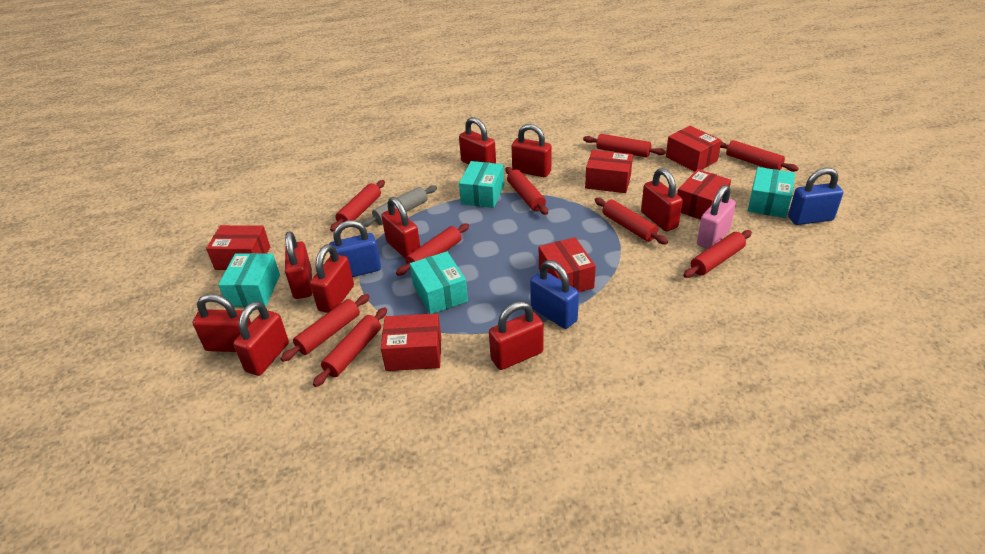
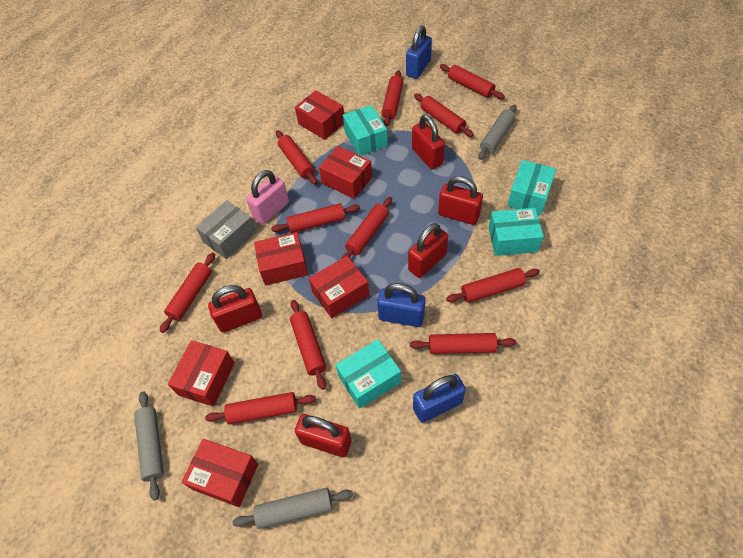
grey box: none = 0 -> [195,200,256,259] = 1
grey rolling pin: [362,185,437,227] = 1 -> [134,391,164,501] [233,488,353,529] [478,105,516,160] = 3
red padlock: [193,294,251,352] [233,301,289,376] [285,231,312,299] [310,244,354,313] [381,197,420,258] [459,117,496,164] [489,301,543,370] [511,124,552,177] [641,168,683,232] = 9 -> [208,285,262,333] [295,414,352,457] [408,223,448,278] [412,115,445,169] [438,176,483,225] = 5
red rolling pin: [280,294,370,362] [313,307,387,387] [330,180,385,232] [396,223,469,276] [506,167,548,215] [583,134,666,158] [595,198,668,244] [683,230,752,278] [720,140,799,172] = 9 -> [160,253,215,333] [205,392,316,425] [271,203,360,233] [276,130,317,185] [290,300,326,390] [341,197,392,259] [382,70,403,126] [410,333,516,354] [414,94,474,137] [440,64,505,99] [446,268,540,303] = 11

